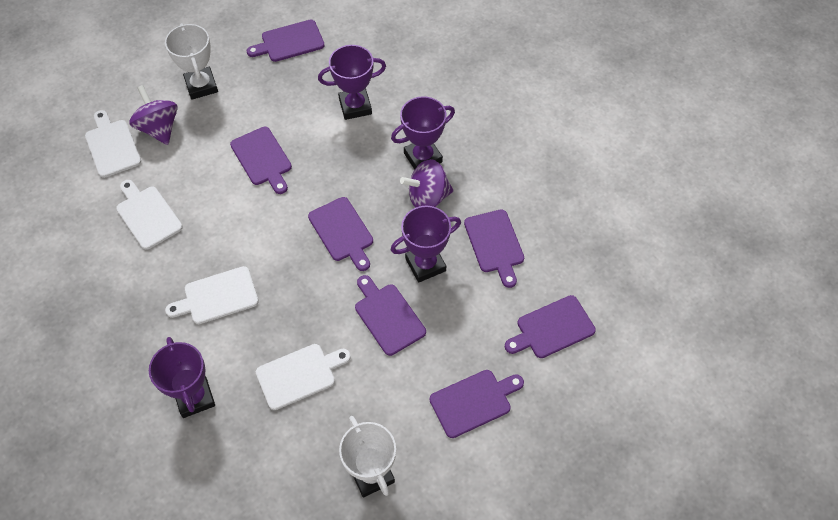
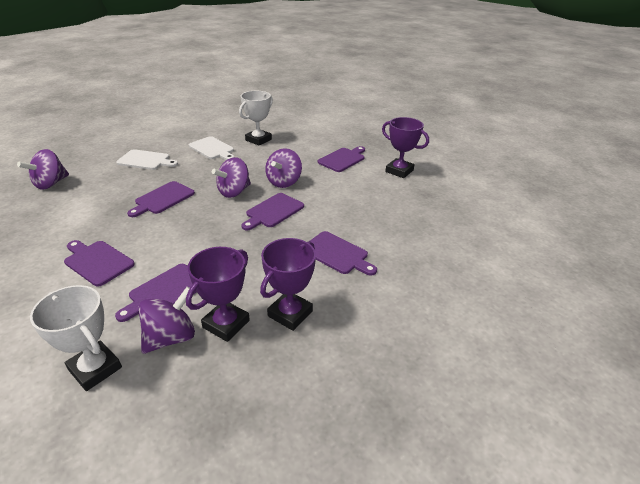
purple cutting board: [230,127,292,194] [247,20,325,62] [308,197,373,271] [355,275,426,356] [429,370,524,438] [464,209,524,288] [505,295,596,358] = 7 -> [64,240,135,287] [115,264,197,322] [127,181,195,217] [241,193,304,231] [310,231,377,276] [318,146,365,172] = 6
purple spinning top: [129,85,178,145] [400,159,453,208] = 2 -> [17,149,69,190] [139,287,195,354] [212,157,251,198] [265,148,302,188] = 4
purple trophy: [149,337,215,418] [318,45,386,120] [391,96,455,169] [391,206,461,283] = 4 -> [186,247,250,342] [260,238,316,331] [382,117,429,178] = 3
white cutting board: [85,110,141,178] [116,180,183,250] [165,266,259,324] [256,344,351,410] = 4 -> [116,149,178,170] [189,136,234,160] = 2

